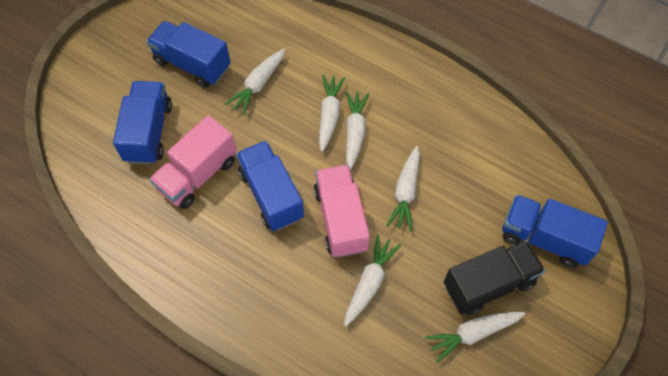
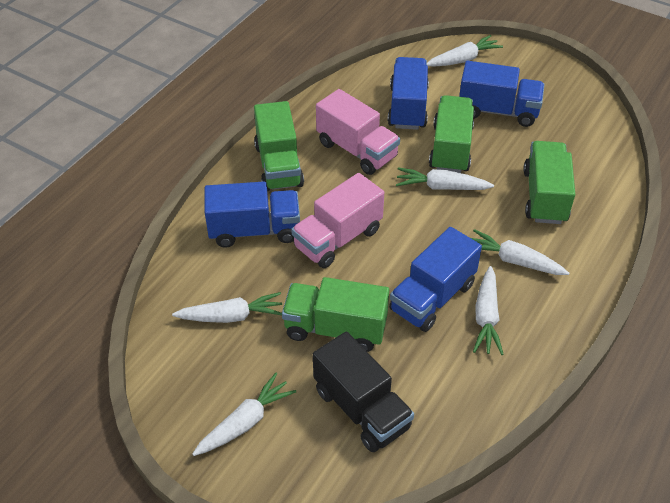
green truck: none = 0 -> [254,101,304,191] [282,277,389,352] [429,95,474,173] [523,141,575,224] = 4

